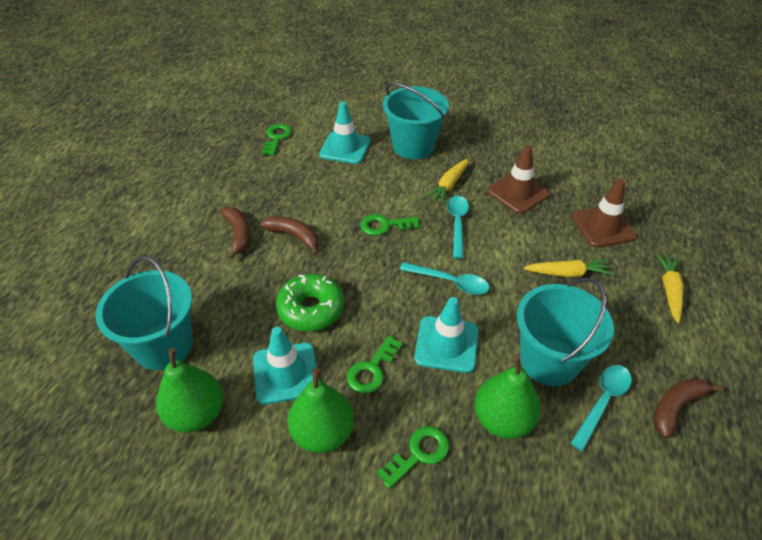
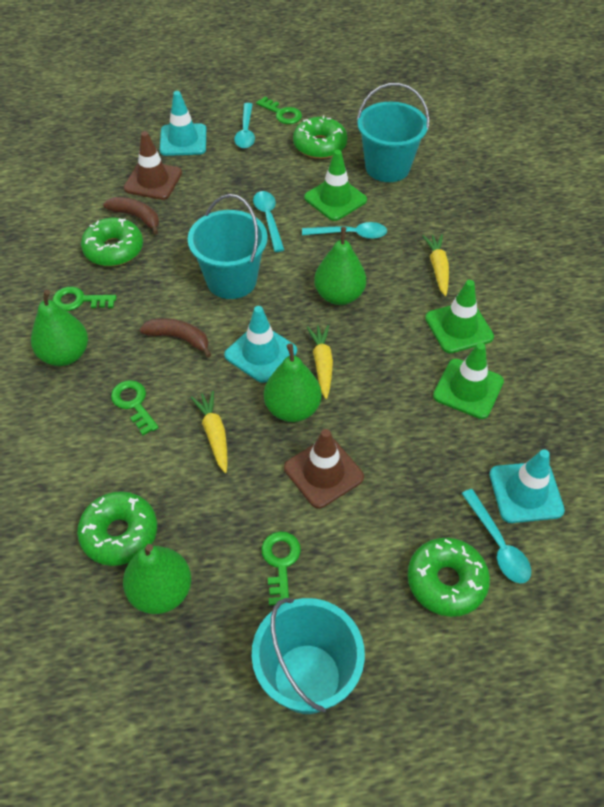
brown banana: [220,207,251,260] [260,216,318,255] [653,378,724,438] = 3 -> [103,197,159,235] [140,318,212,358] = 2
green donut: [276,274,344,331] = 1 -> [77,491,157,566] [81,218,143,266] [293,116,348,159] [408,538,490,617] = 4
green pear: [156,348,223,433] [288,368,354,453] [474,356,541,439] = 3 -> [31,290,88,366] [123,544,191,614] [264,344,322,422] [314,227,366,305] = 4
green traffic cone: none = 0 -> [304,150,367,221] [425,280,494,353] [433,342,504,419] = 3
turquoise spoon: [400,262,490,295] [447,196,469,259] [570,365,632,451] = 3 -> [234,103,255,148] [253,191,284,252] [302,222,387,239] [461,489,531,583] = 4

